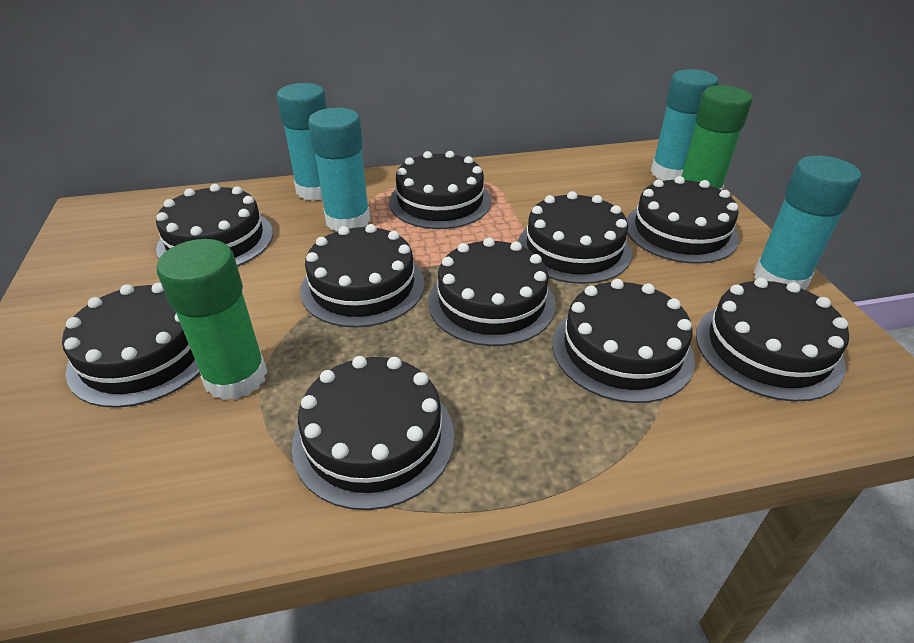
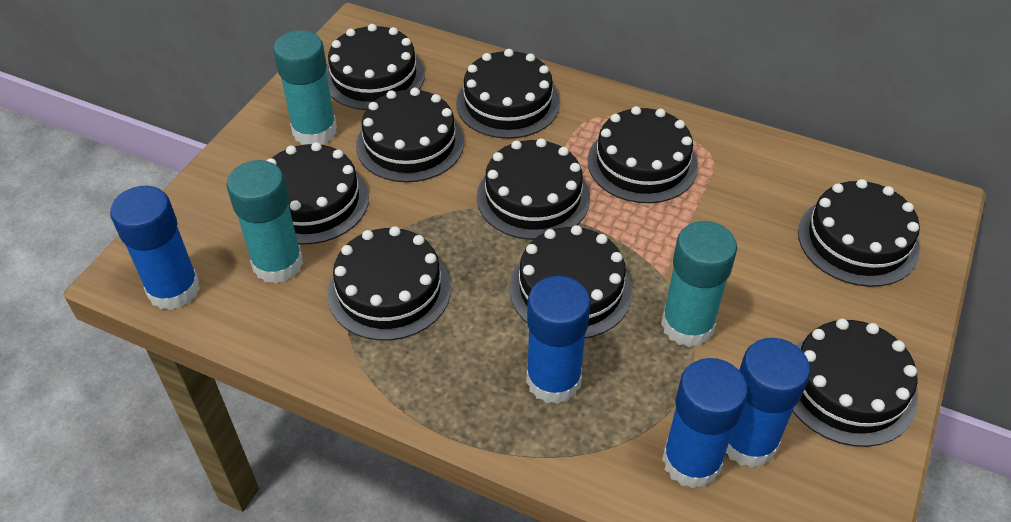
blue glue stick: none = 0 -> [110,186,200,310] [526,276,591,404] [662,358,748,489] [726,338,810,468] = 4
green glue stick: [157,239,267,400] [682,85,752,190] = 2 -> none = 0
turquoise glue stick: [277,83,327,201] [308,108,370,232] [651,69,719,181] [754,155,861,290] = 4 -> [227,160,303,284] [273,30,337,145] [661,221,737,347] = 3

